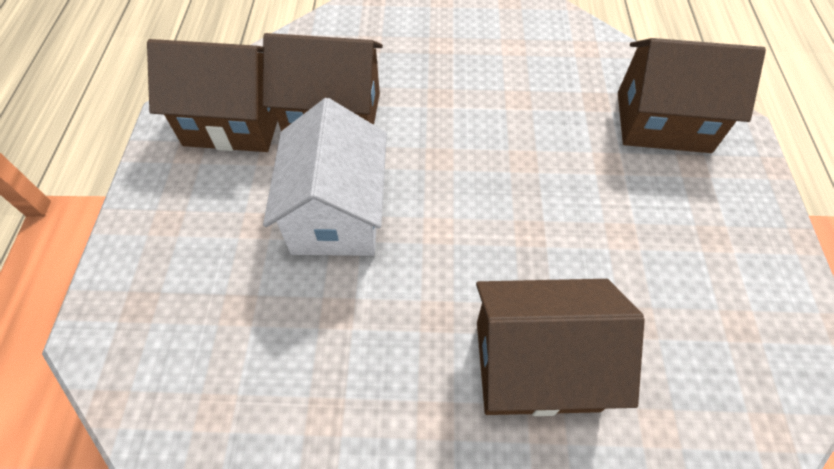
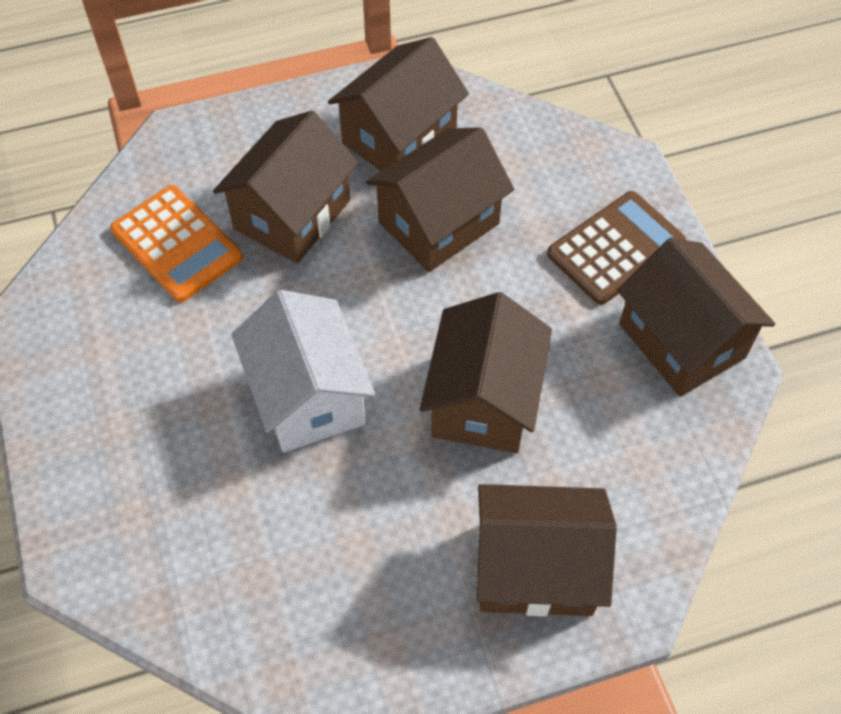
brown calculator: none = 0 -> [547,191,686,305] = 1
brown house: [147,39,278,152] [263,33,383,131] [476,279,645,416] [618,38,766,153] = 4 -> [213,111,358,263] [328,37,469,171] [366,127,514,272] [420,292,552,453] [477,484,617,617] [617,238,775,397] = 6
orange calculator: none = 0 -> [110,185,243,302] = 1

